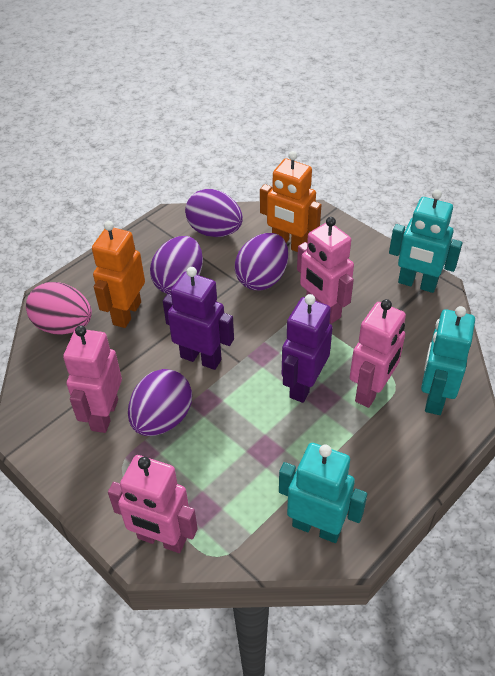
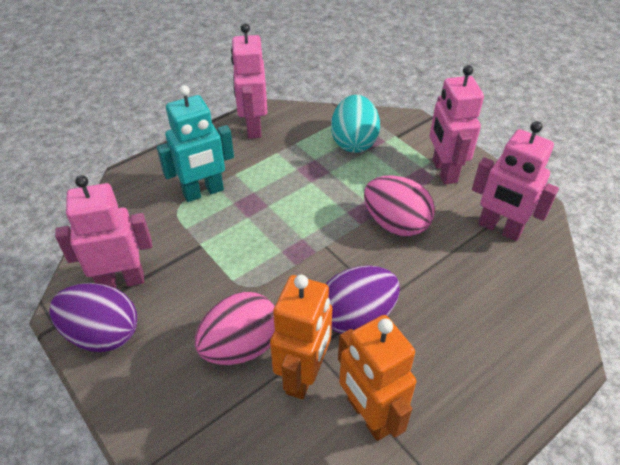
pink egg: [26,282,92,335] = 1 -> [195,292,275,365] [364,176,435,237] = 2
purple egg: [128,369,192,436] [150,236,203,295] [185,189,243,237] [235,233,288,290] = 4 -> [49,283,137,352] [326,265,400,334] = 2
purple robot: [163,267,234,370] [282,294,333,403] = 2 -> none = 0
turquoise egg: none = 0 -> [331,95,380,153] = 1
turquoise robot: [279,443,367,543] [389,190,462,293] [421,306,475,415] = 3 -> [157,85,234,202] = 1

